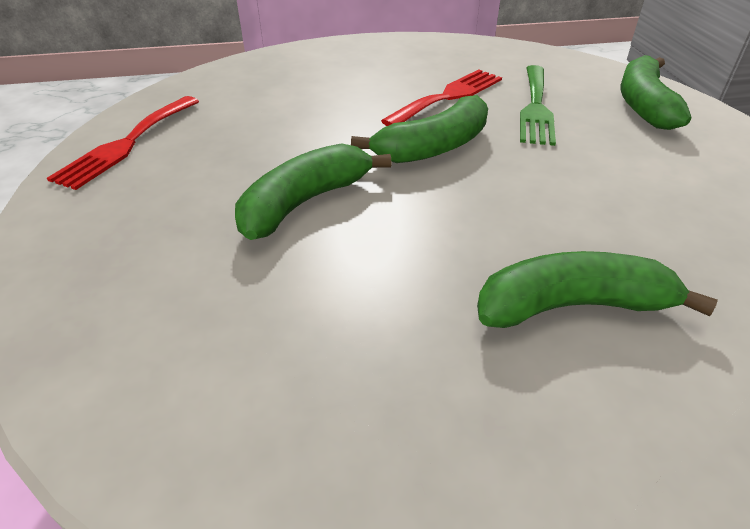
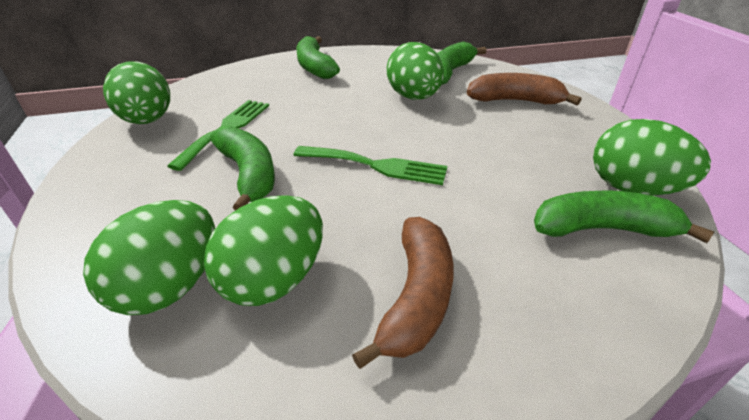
brown banana: none = 0 -> [352,217,454,369] [467,73,581,105] = 2
green egg: none = 0 -> [83,200,215,315] [103,62,170,124] [204,195,323,306] [387,42,444,100] [593,119,711,196] = 5
green fork: [520,65,556,146] = 1 -> [167,100,269,171] [293,146,447,185] = 2
red fork: [47,96,199,190] [381,69,502,126] = 2 -> none = 0

